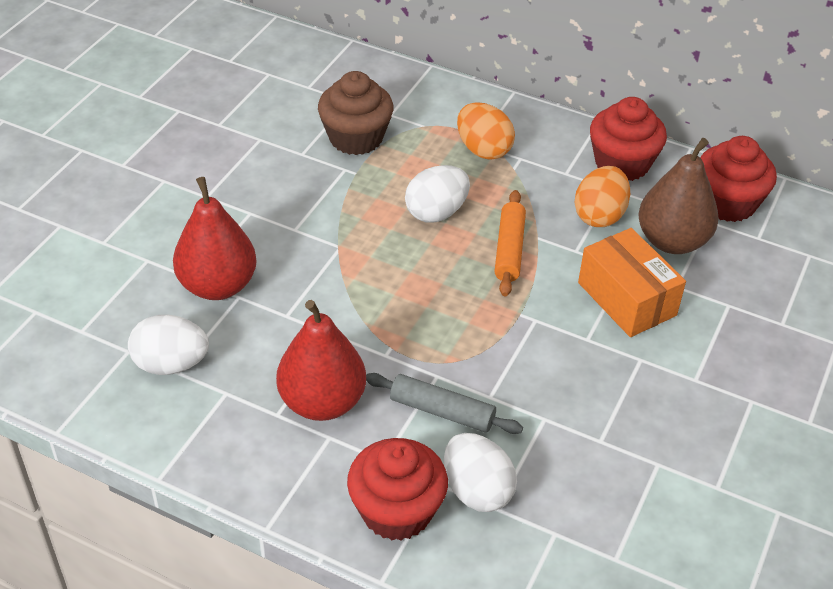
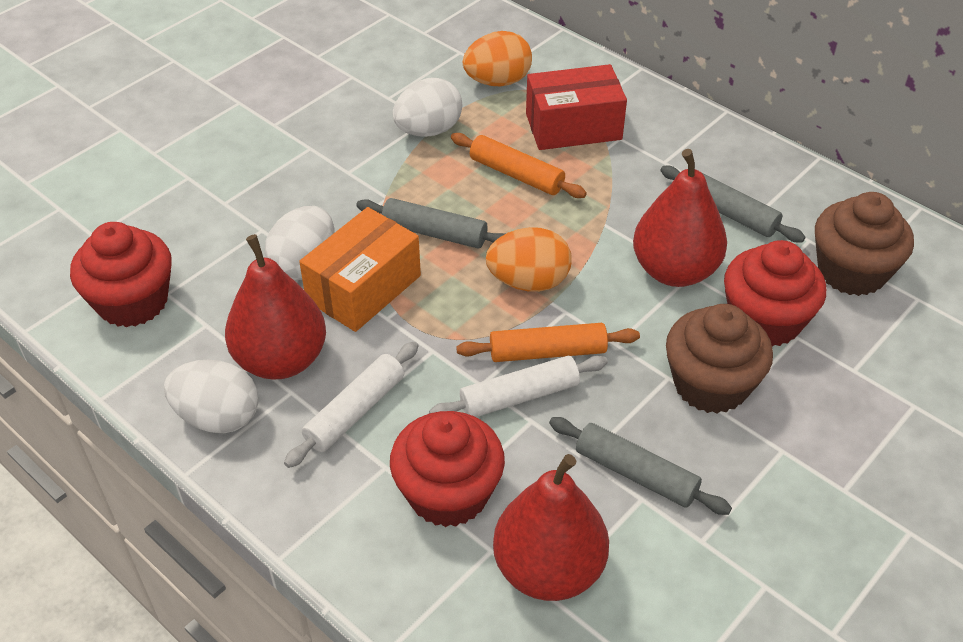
brown cupcake: [318,71,393,155] = 1 -> [666,304,773,414] [815,192,914,296] = 2
brown pear: [638,138,719,254] = 1 -> none = 0
grey rolling pin: [366,373,523,434] = 1 -> [356,198,505,248] [549,417,732,515] [660,165,805,242] = 3
orange rolling pin: [495,190,526,296] = 1 -> [451,133,587,198] [456,323,640,362] = 2
red box: none = 0 -> [526,64,627,150] = 1
red pear: [173,177,257,300] [276,300,366,421] = 2 -> [225,234,326,379] [493,454,609,601] [633,149,727,287] = 3
white rolling pin: none = 0 -> [284,341,418,468] [429,355,608,417] = 2

